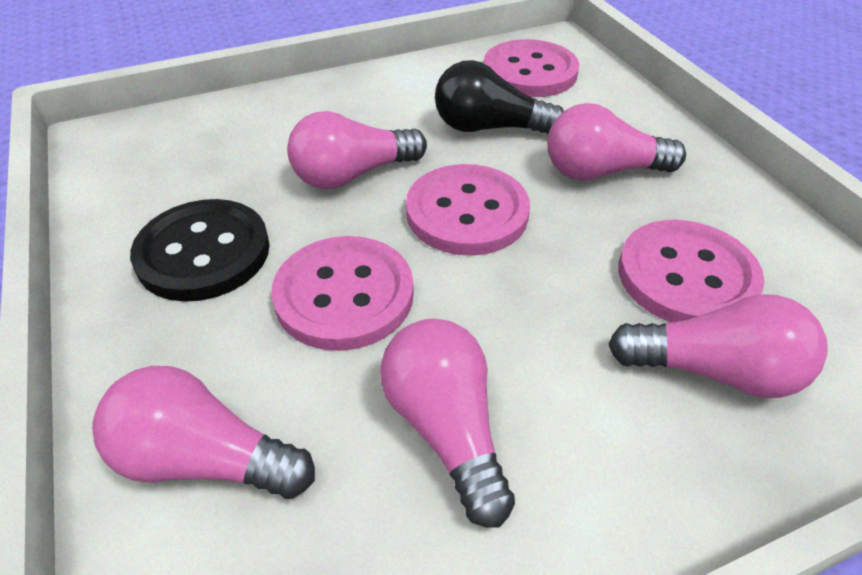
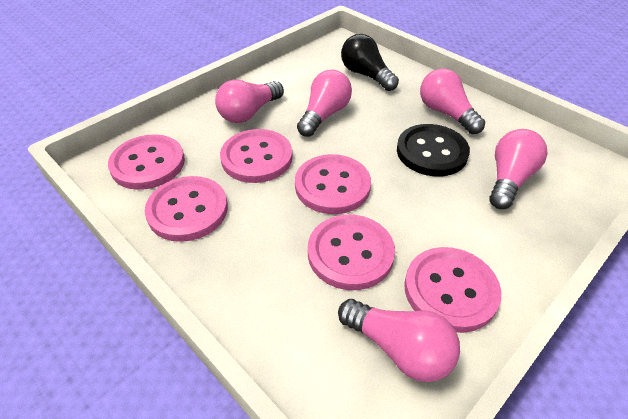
pink button: [272,236,414,351] [406,164,530,256] [484,39,579,97] [618,220,764,323] = 4 -> [108,134,185,190] [145,176,228,242] [220,129,293,183] [295,154,371,214] [308,214,395,290] [404,247,501,333] = 6

